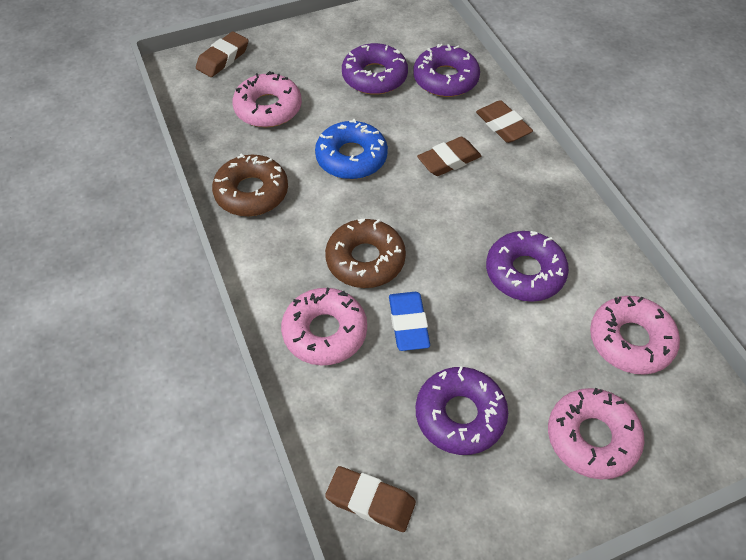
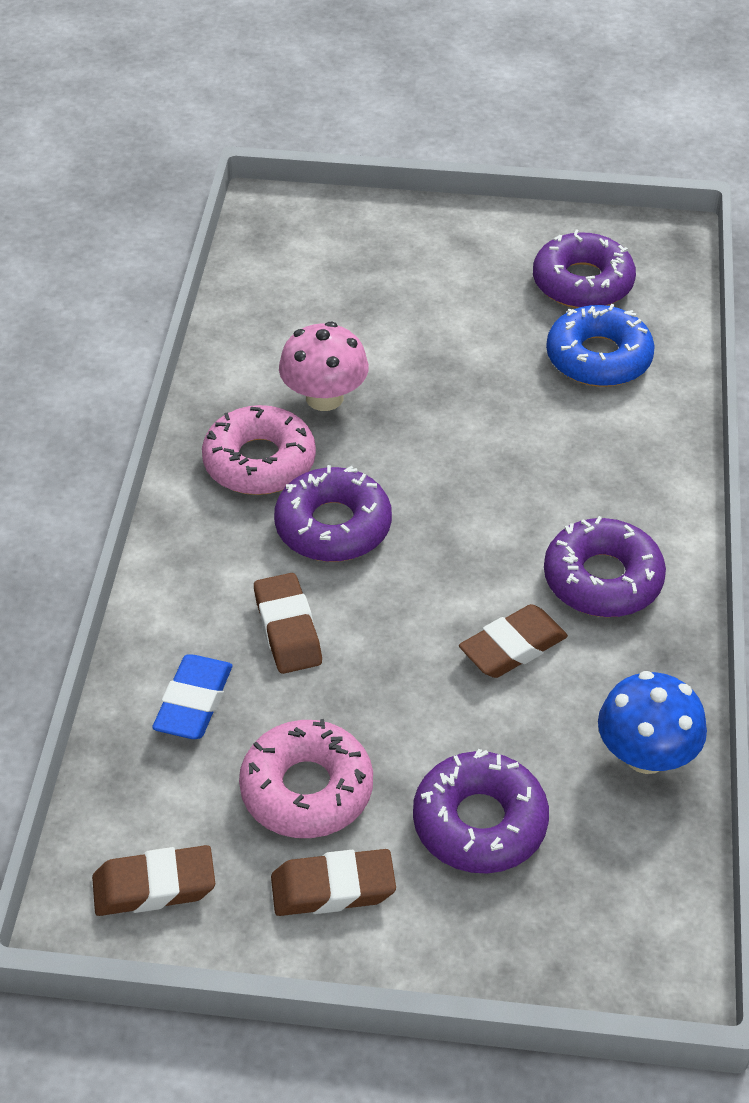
blue mushroom: none = 0 -> [598,671,707,774] = 1
brown donut: [212,153,288,216] [325,218,406,288] = 2 -> none = 0
pink donut: [232,71,302,127] [281,288,367,366] [548,388,644,479] [590,296,680,375] = 4 -> [202,405,316,495] [239,719,373,838] = 2
pink mushroom: none = 0 -> [279,322,369,411] = 1

